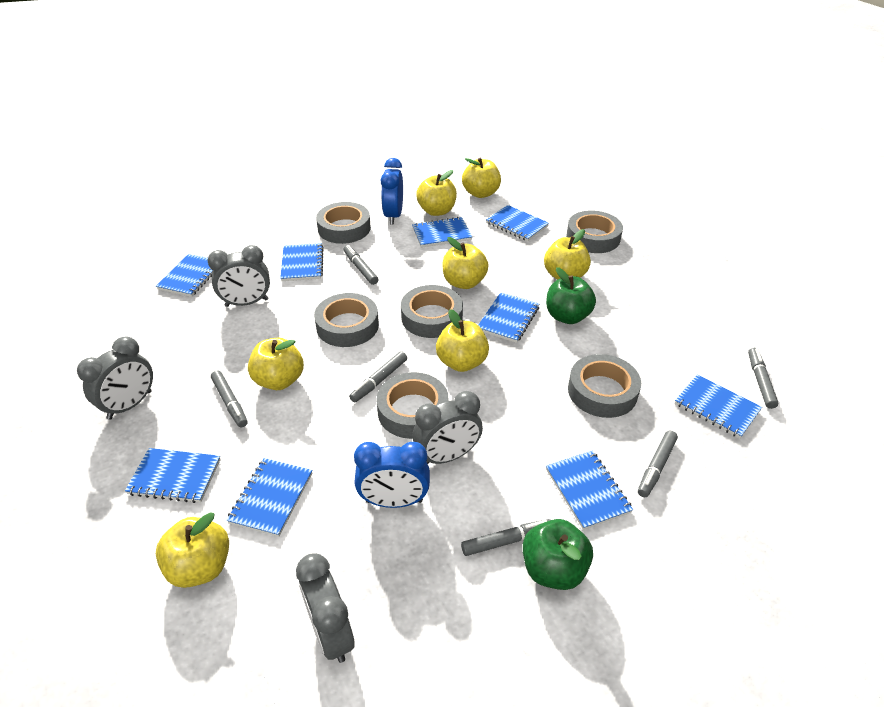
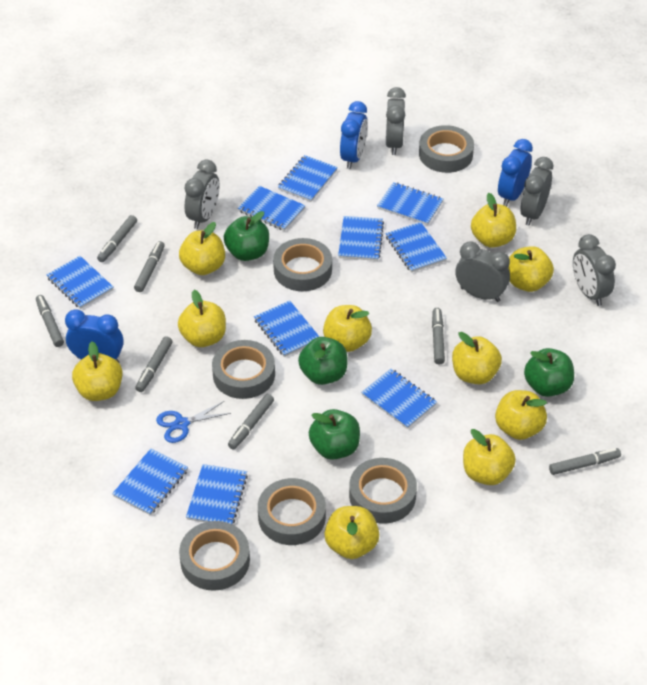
blue clock: [354,442,430,508] [381,158,403,224] = 2 -> [65,309,124,363] [340,101,368,169] [498,139,533,207] = 3
blue notebook: [125,448,221,503] [156,254,212,297] [226,458,312,537] [280,243,323,281] [412,217,472,248] [478,292,539,343] [486,205,549,241] [546,450,633,530] [675,374,762,438] = 9 -> [46,256,114,309] [112,448,188,515] [186,464,248,524] [238,186,306,231] [254,300,320,357] [278,155,338,202] [338,216,384,261] [361,369,437,429] [377,182,443,225] [385,222,447,273] = 10
blue scissors: none = 0 -> [156,401,231,443] = 1
green apple: [523,519,593,590] [546,267,596,324] = 2 -> [224,211,269,261] [298,337,348,385] [309,409,360,460] [524,348,574,397] = 4
grey clock: [77,336,153,419] [207,245,270,307] [296,554,355,663] [413,391,483,464] = 4 -> [185,159,219,229] [385,87,406,155] [455,241,510,302] [520,157,553,226] [573,234,616,306] = 5
grey marker: [211,371,248,427] [343,245,378,285] [349,351,407,402] [461,519,551,556] [638,431,678,497] [748,348,778,409] = 6 -> [36,295,64,347] [97,215,137,262] [134,241,165,292] [135,336,173,392] [228,394,274,449] [432,308,445,365] [549,448,621,475] = 7
yellow apple: [156,512,229,588] [248,338,304,390] [416,170,457,216] [436,309,489,372] [442,237,489,289] [462,157,501,198] [544,229,591,280] = 7 -> [72,341,123,401] [178,290,226,347] [179,222,225,275] [323,305,372,352] [324,506,379,559] [452,332,502,384] [463,429,516,485] [471,193,516,248] [495,390,547,440] [508,246,554,292] = 10

